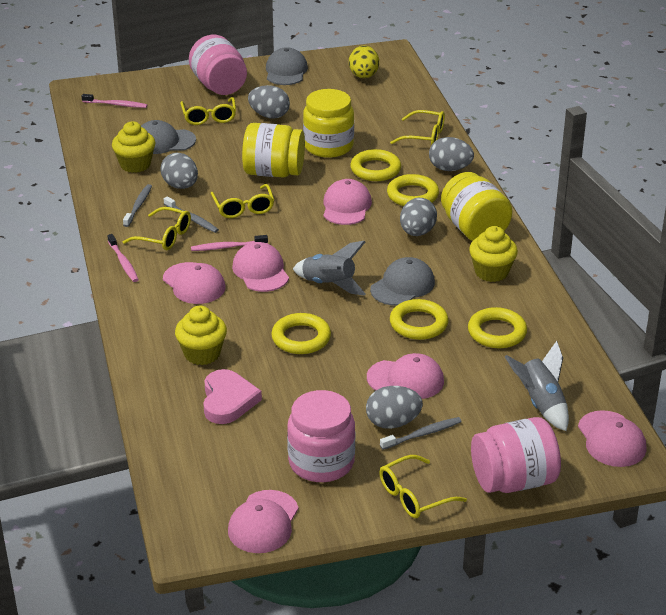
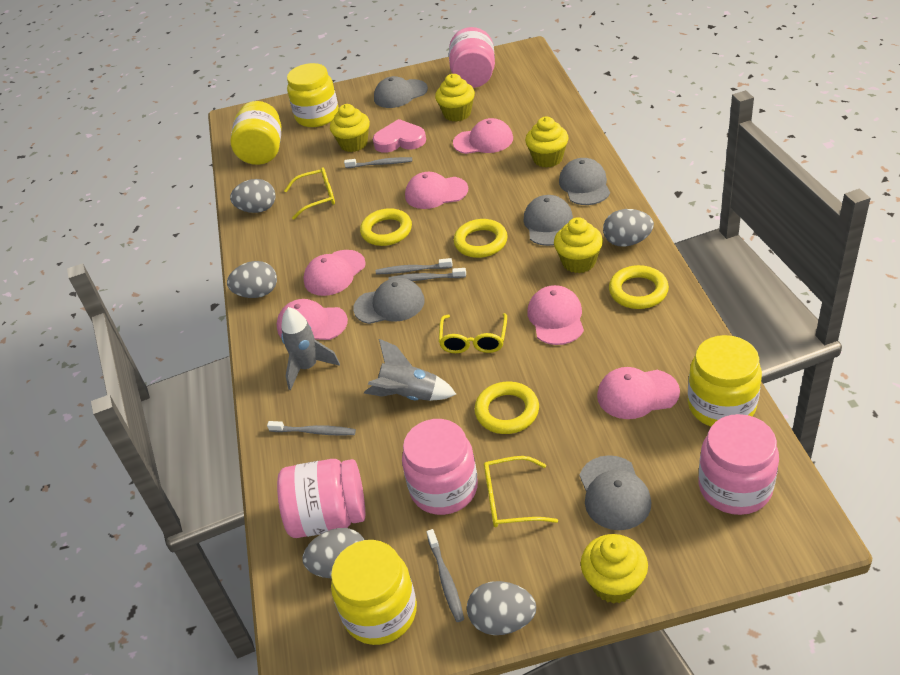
grey cap: [141,120,196,154] [266,47,308,85] [370,257,435,306] = 3 -> [353,277,425,324] [374,76,428,108] [523,195,573,246] [559,158,610,205] [580,455,651,530] = 5
grey toothbrush: [123,184,152,227] [164,196,219,233] [380,417,462,450] = 3 -> [267,421,356,436] [344,157,412,168] [376,258,452,274] [389,268,466,281] [427,529,464,622] = 5
pink jar: [189,35,247,95] [287,390,355,482] [471,417,561,493] = 3 -> [277,459,365,538] [402,419,478,515] [449,27,495,88] [698,414,779,515] = 4
pink toothbrush: [81,94,147,108] [107,234,139,282] [191,235,268,251] = 3 -> none = 0
yellow cupcake: [112,121,156,173] [175,306,227,365] [469,226,518,282] = 3 -> [330,104,370,152] [435,74,475,122] [525,117,568,168] [554,217,603,273] [581,534,648,604] = 5
yellow egg: [349,46,379,78] = 1 -> none = 0
yellow glasses: [123,207,191,250] [180,97,236,125] [210,184,274,218] [379,455,467,518] [390,110,445,145] = 5 -> [284,167,335,220] [439,313,507,353] [484,456,558,527] = 3
yellow jar: [242,123,305,177] [303,89,354,158] [441,172,513,241] = 3 -> [230,101,281,165] [287,63,339,127] [331,540,417,645] [688,335,762,426] = 4
yellow ring: [271,313,331,354] [350,149,401,181] [387,174,439,206] [390,299,448,340] [468,307,527,348] = 5 -> [360,208,412,246] [454,219,508,258] [475,382,539,434] [609,265,669,309] = 4

